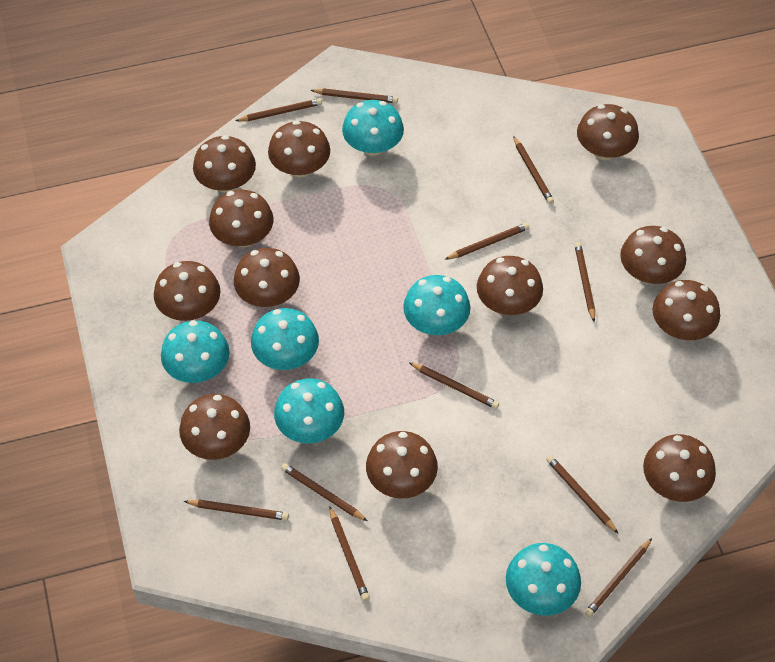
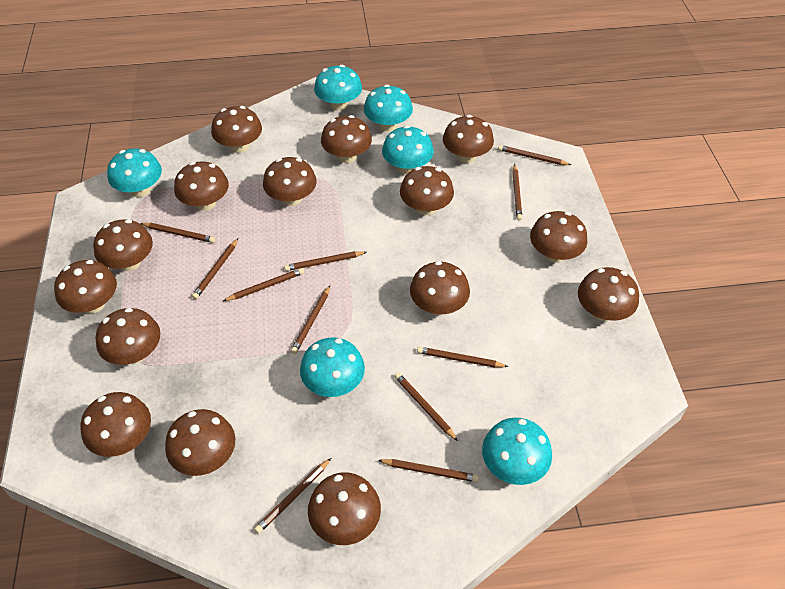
brown mushroom: [154,261,220,321] [179,394,250,460] [193,135,256,193] [209,190,273,247] [234,248,300,307] [268,120,330,178] [366,431,438,498] [477,256,543,315] [577,104,639,160] [620,226,686,284] [643,434,716,502] [653,280,720,340] = 12 -> [54,260,117,313] [80,392,151,457] [93,219,153,271] [96,308,161,365] [165,409,235,476] [174,161,229,211] [211,106,262,153] [263,157,317,206] [308,472,381,545] [321,115,372,163] [400,166,454,216] [410,261,470,315] [443,115,494,163] [530,211,588,262] [578,267,639,321] = 15

